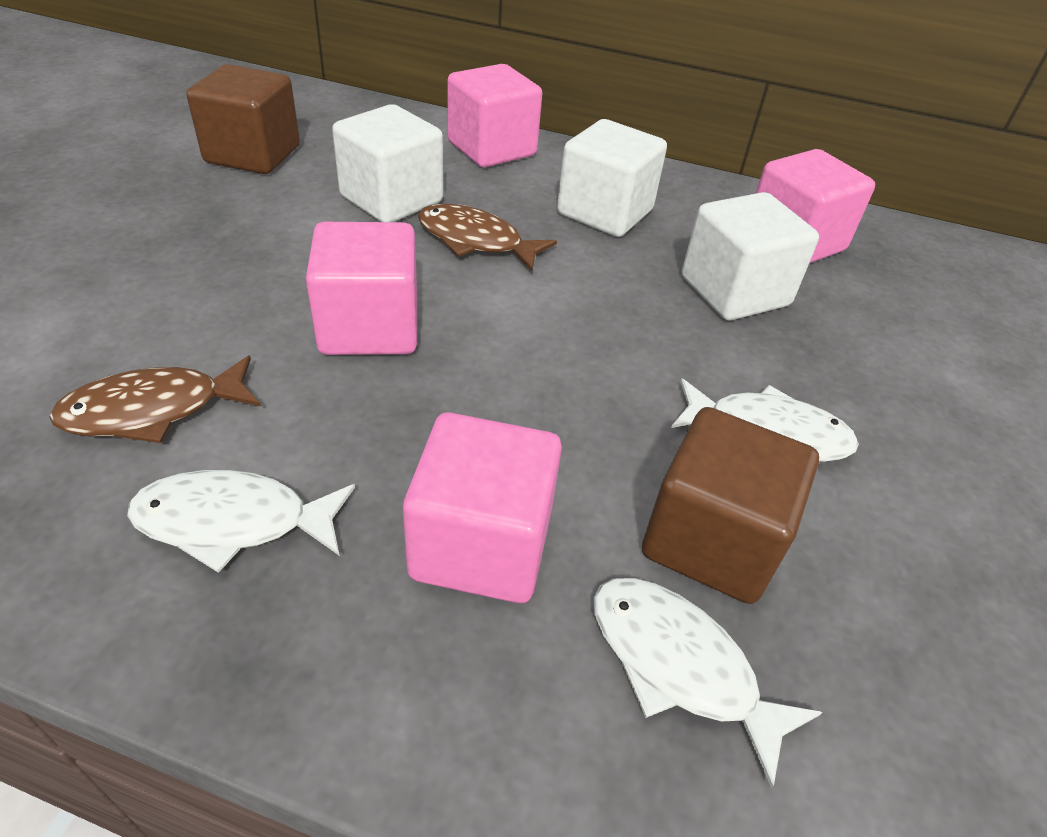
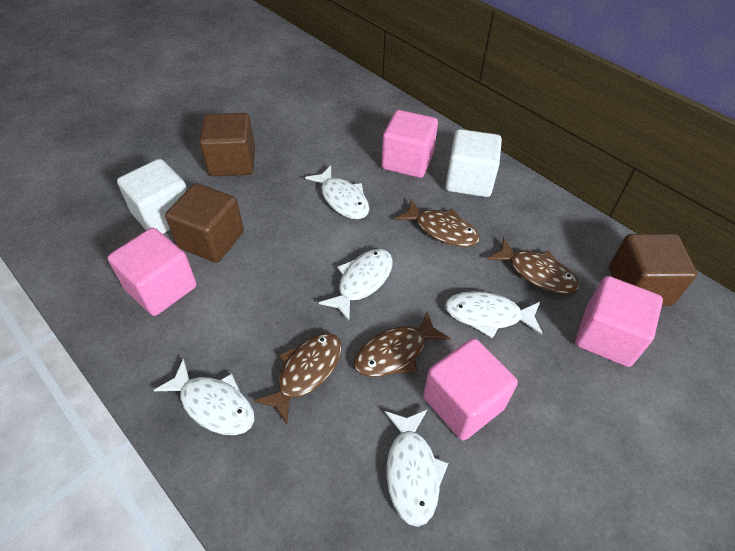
brown cube: [186,64,300,174] [642,407,819,604] = 2 -> [165,183,244,263] [199,113,255,176] [609,234,697,306] = 3
brown fish: [49,356,261,443] [418,204,557,271] = 2 -> [254,333,342,425] [353,311,451,377] [395,199,480,247] [487,237,579,294] = 4
white cube: [332,104,443,222] [557,119,667,237] [682,192,819,320] = 3 -> [117,159,187,234] [445,129,502,197] = 2
white fish: [127,470,355,573] [593,578,823,789] [671,378,859,462] = 3 -> [154,359,254,435] [305,165,369,219] [319,249,393,321] [385,410,449,527] [445,291,542,338] = 5

